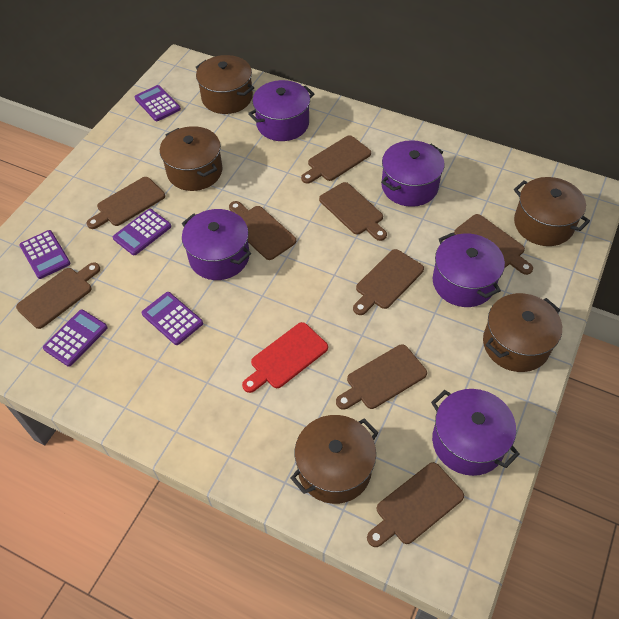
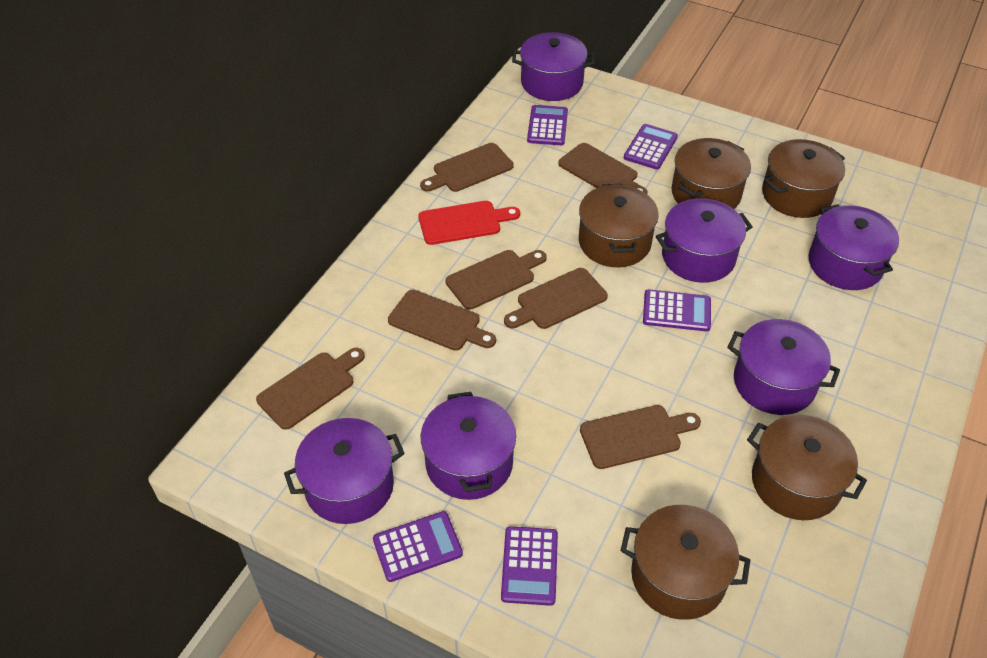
brown cutting board: [16,262,100,329] [86,177,165,229] [229,201,296,260] [301,135,371,184] [319,182,387,241] [336,344,427,410] [353,249,424,315] [367,462,464,547] [454,214,533,275] = 9 -> [256,348,365,430] [388,290,496,351] [420,143,514,192] [446,250,547,310] [504,268,608,329] [558,143,648,194] [580,405,701,469] = 7
purple pot: [182,209,251,280] [248,80,314,141] [381,140,444,207] [431,389,520,476] [433,232,505,307] = 5 -> [284,418,405,524] [421,392,516,500] [512,32,595,101] [656,198,753,283] [727,319,840,415] [809,204,899,290] = 6

